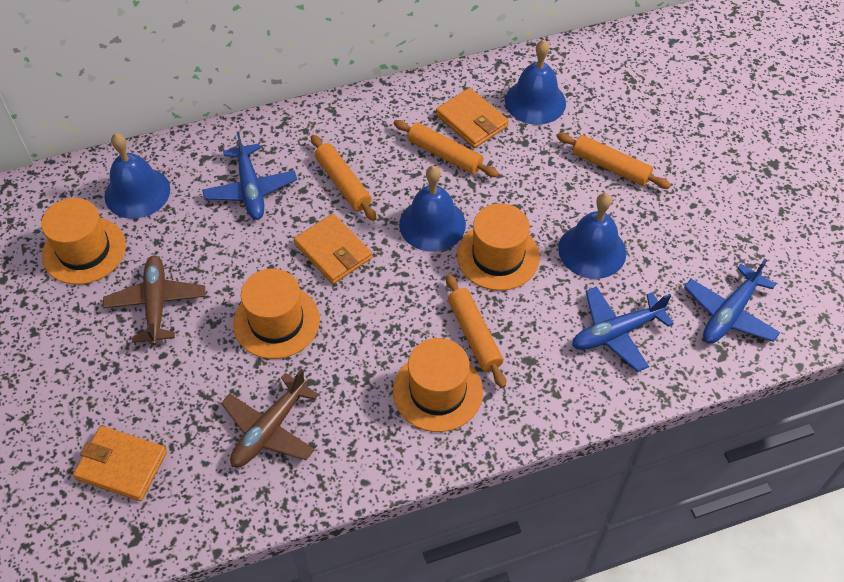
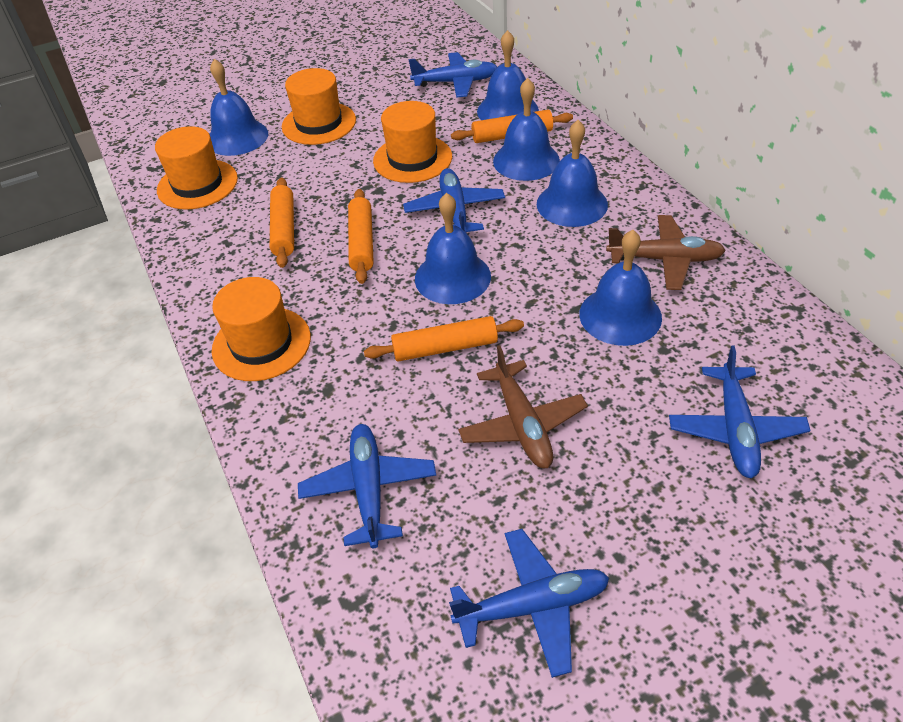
blue bell: [104,133,170,219] [399,166,466,252] [505,40,566,125] [558,193,626,279] = 4 -> [209,59,268,156] [415,193,491,304] [477,30,539,120] [493,78,560,181] [537,120,608,227] [579,230,662,346] = 6
blue plane: [202,131,297,220] [572,286,674,372] [684,259,780,343] = 3 -> [298,424,437,548] [403,168,505,232] [409,52,497,98] [449,529,609,678] [669,346,811,478] = 5
orange wallet: [73,426,167,501] [294,214,372,284] [436,88,509,148] = 3 -> none = 0

